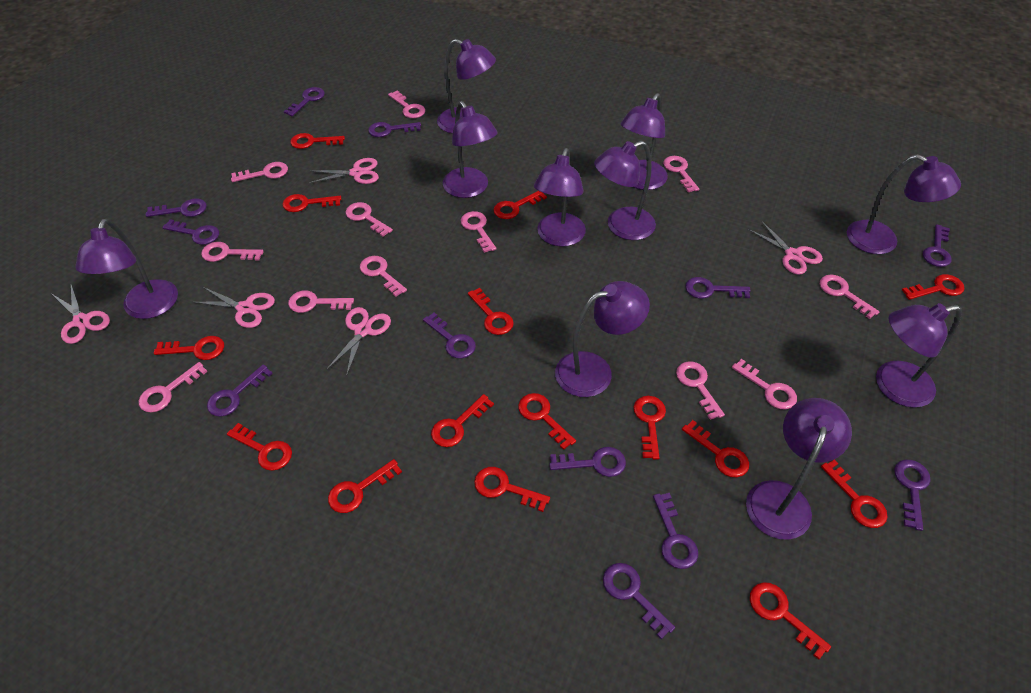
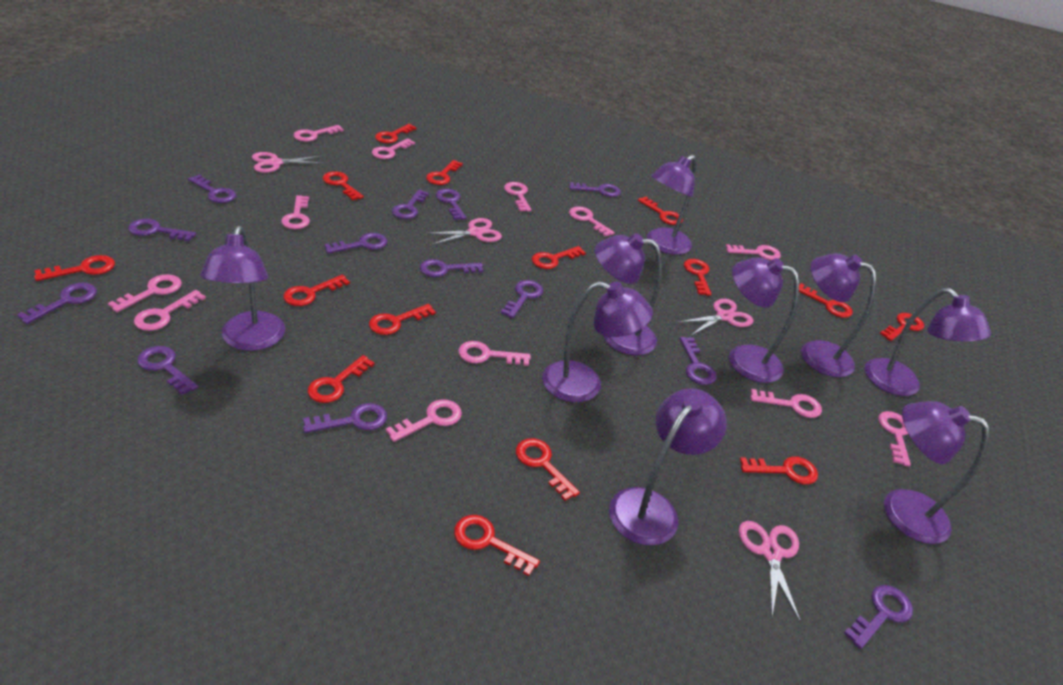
pink scissors: [51,285,110,344] [192,287,275,328] [309,158,379,184] [326,307,391,377] [748,221,823,275] = 5 -> [252,152,325,173] [425,218,502,245] [679,299,754,335] [739,521,801,623] = 4
purple key: [146,198,207,217] [162,219,219,245] [207,364,273,417] [284,87,325,116] [368,122,421,137] [423,313,476,359] [549,447,626,477] [603,563,675,639] [653,493,698,569] [685,277,751,299] [894,460,931,531] [923,225,952,267] = 12 -> [17,283,97,324] [128,219,196,241] [137,346,198,395] [188,175,236,203] [303,403,387,433] [324,233,387,254] [392,189,429,219] [420,259,483,277] [436,189,466,220] [501,280,543,318] [569,182,621,197] [680,337,717,385] [844,585,913,649] = 13
purple lamp: [75,219,178,319] [437,39,496,134] [442,101,498,198] [534,148,586,247] [555,281,650,397] [594,141,656,240] [621,93,668,190] [746,398,852,540] [847,154,961,254] [876,303,962,408] = 10 -> [200,226,285,351] [542,281,653,402] [595,233,662,355] [609,388,727,546] [647,155,696,255] [729,257,799,383] [801,253,876,377] [865,288,991,396] [884,401,989,544] = 9

